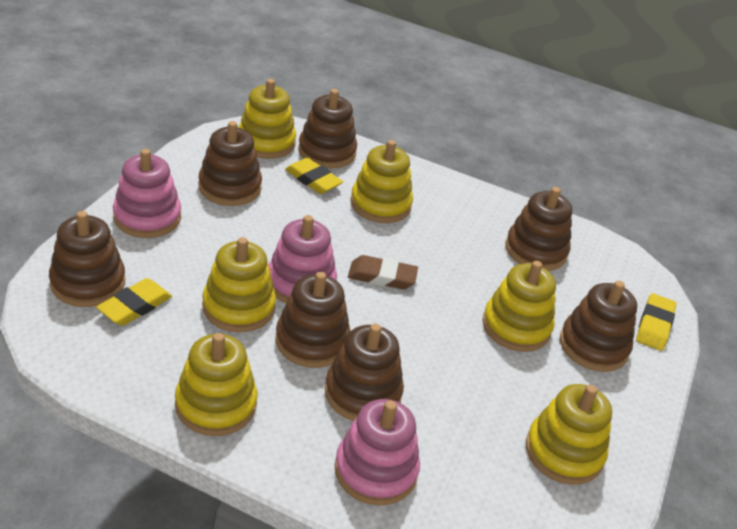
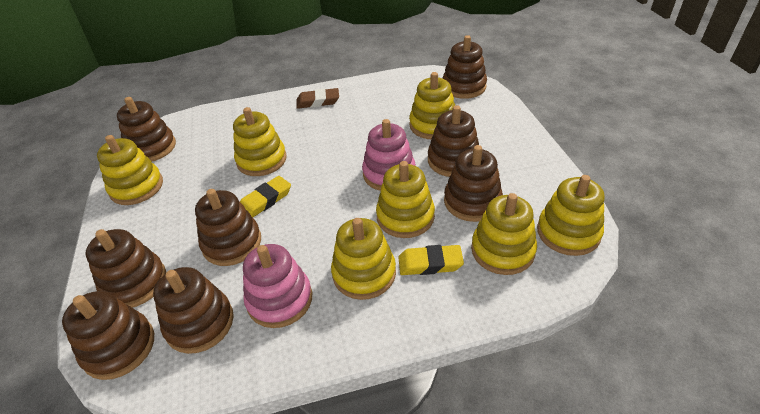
brown stacking toy: [49,211,125,307] [199,121,262,206] [275,271,350,368] [298,89,357,169] [325,324,404,421] [506,187,572,271] [560,281,637,372] = 7 -> [62,291,154,380] [85,229,166,308] [117,97,176,161] [153,267,234,354] [195,189,261,266] [428,105,479,177] [442,35,487,99] [444,145,503,222] = 8
pink stacking toy: [113,149,181,238] [268,215,337,304] [335,399,420,505] = 3 -> [243,244,312,328] [362,119,416,191] = 2
yellow eraser: [96,278,172,326] [285,157,343,194] [636,293,676,351] = 3 -> [240,176,291,218] [398,245,464,275] = 2
yellow stacking toy: [175,333,257,436] [202,237,276,332] [238,79,296,159] [350,140,413,223] [482,261,556,352] [526,384,612,485] = 6 -> [97,135,163,205] [233,107,286,176] [331,218,396,300] [376,161,435,238] [409,72,455,139] [471,193,537,275] [537,175,604,256] = 7

